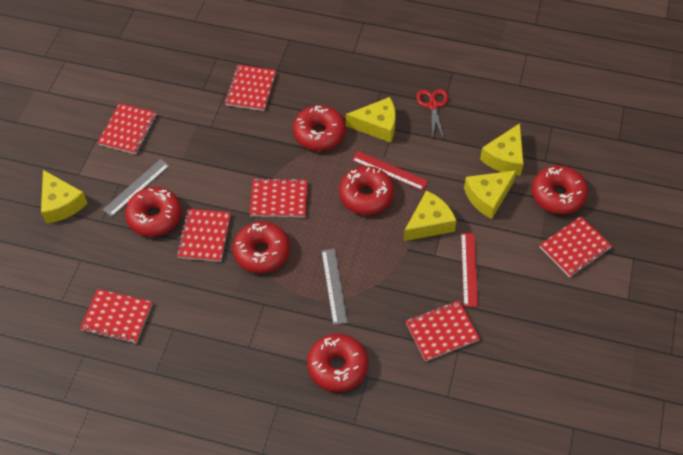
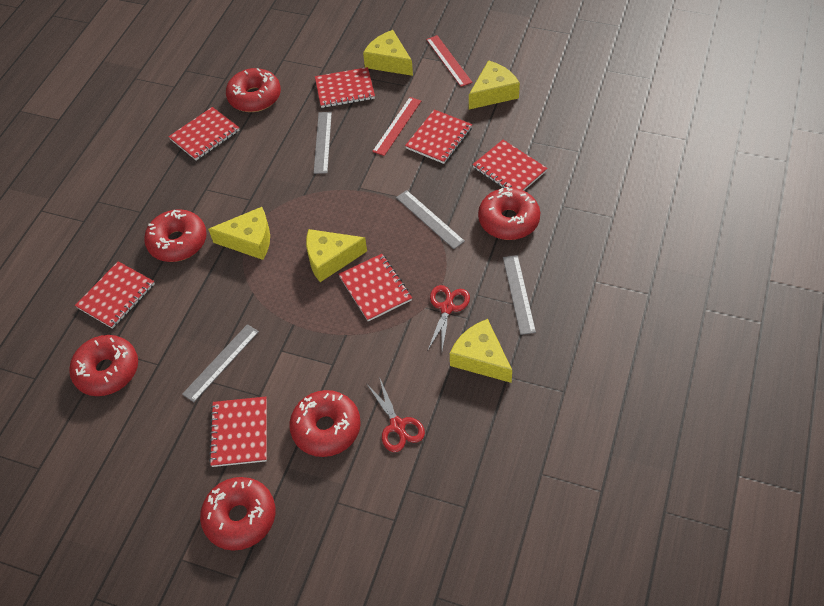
grey ruler: [103,159,170,217] [322,249,347,325] = 2 -> [182,324,259,402] [314,112,332,174] [396,190,465,249] [503,255,536,335] = 4
red scissors: [416,89,448,139] = 1 -> [366,377,425,452] [428,285,470,350] = 2

